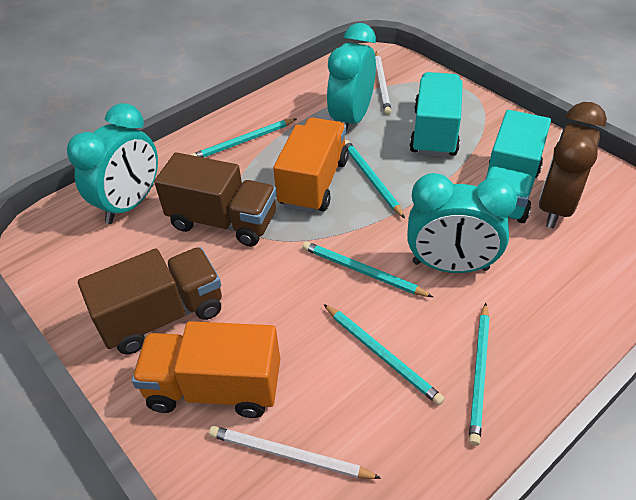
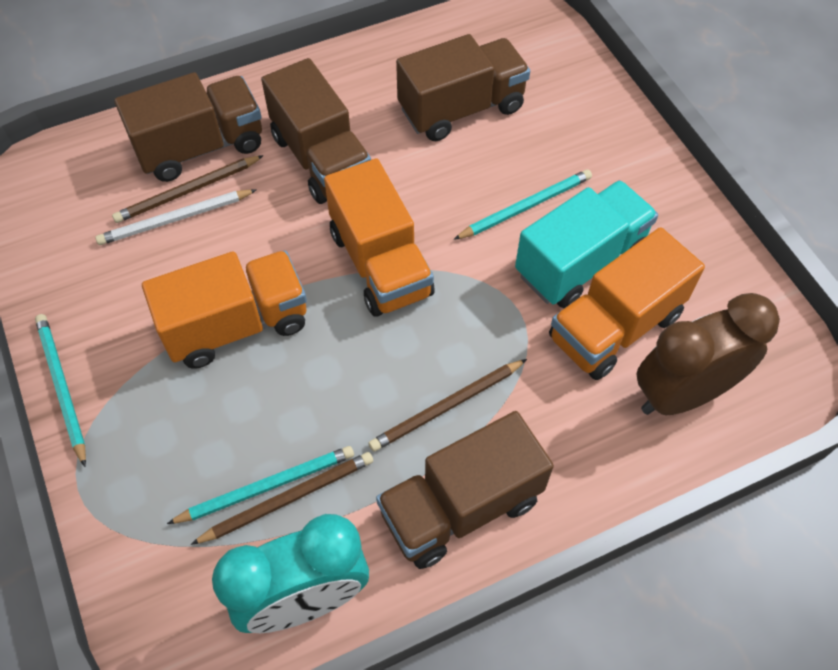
brown pencil: none = 0 -> [112,155,264,223] [191,452,373,545] [369,359,527,452] = 3
brown truck: [78,247,222,354] [154,152,277,247] = 2 -> [114,72,262,182] [261,58,371,204] [376,411,554,569] [396,34,530,141] = 4
orange truck: [132,321,280,418] [273,118,349,213] = 2 -> [142,251,307,369] [324,158,435,316] [549,227,705,380] = 3
turquoise clock: [67,103,158,224] [327,23,376,133] [407,173,517,273] = 3 -> [212,514,369,633] = 1
turquoise pencil: [191,119,296,158] [302,241,433,297] [324,304,445,405] [345,140,405,218] [469,303,490,446] = 5 -> [35,314,86,467] [167,446,354,524] [453,169,592,240] = 3
turquoise truck: [410,72,463,157] [485,110,551,223] = 2 -> [515,180,658,308] = 1
white pencil: [209,426,382,479] [375,52,391,115] = 2 -> [95,189,257,245] = 1

